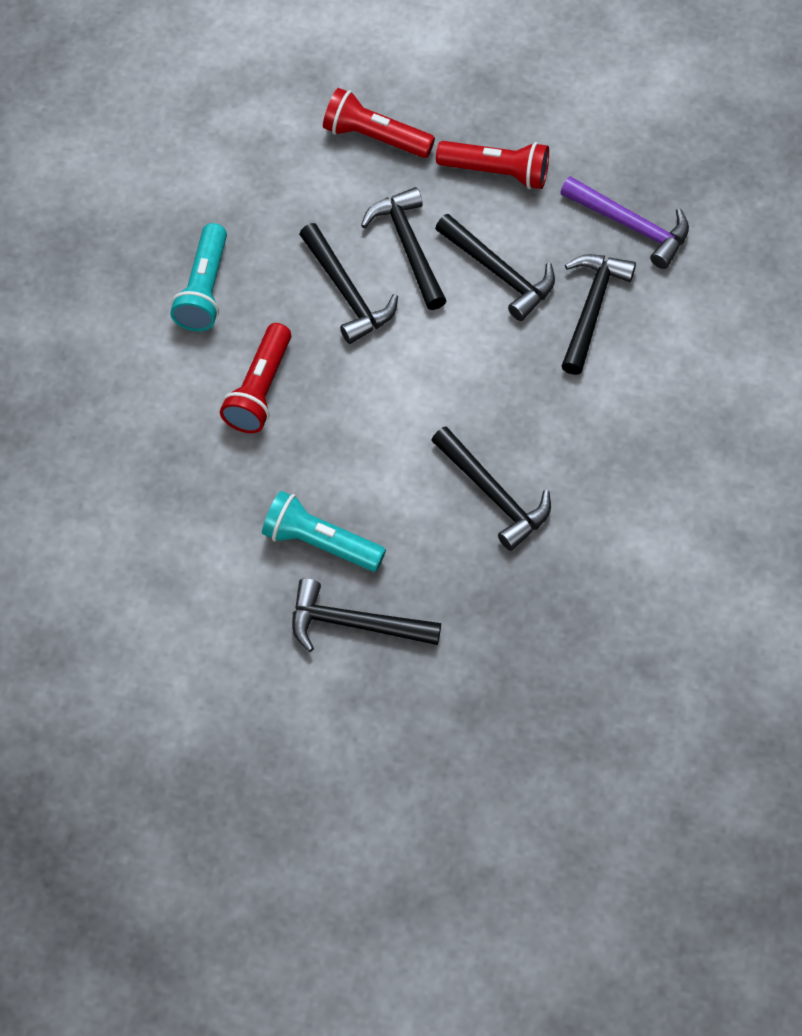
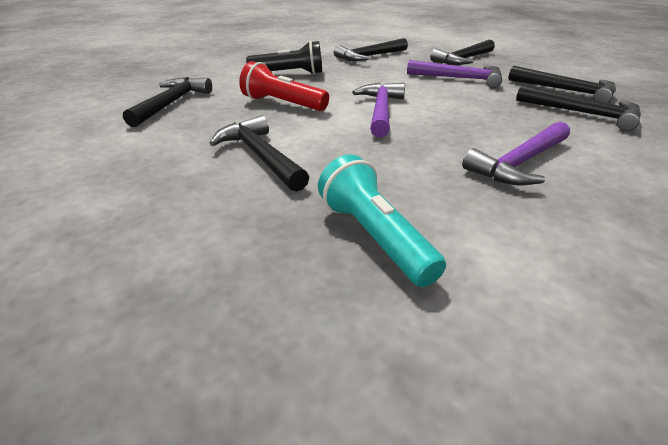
black flashlight: none = 0 -> [246,41,322,74] = 1
purple hammer: [560,176,689,269] = 1 -> [352,83,405,138] [407,60,502,88] [462,122,570,185] = 3
red flashlight: [220,323,291,433] [323,88,435,158] [436,141,549,189] = 3 -> [239,61,329,111] = 1
turquoise flashlight: [170,223,227,331] [262,491,386,572] = 2 -> [318,154,446,287] = 1

